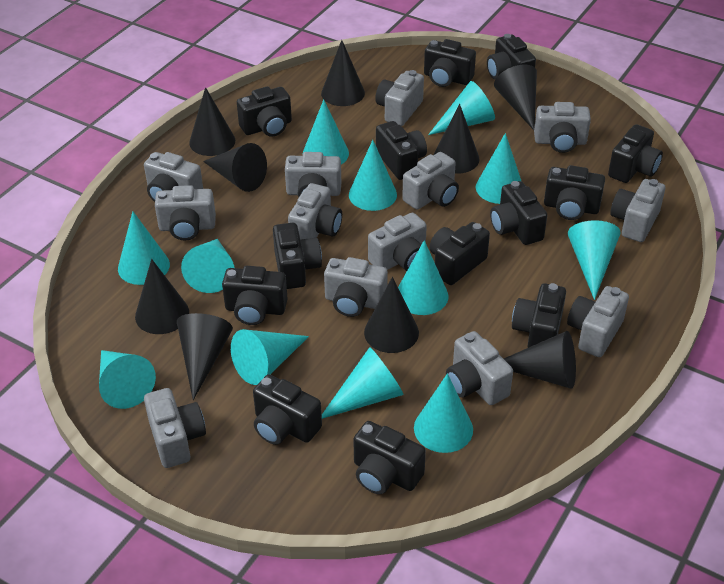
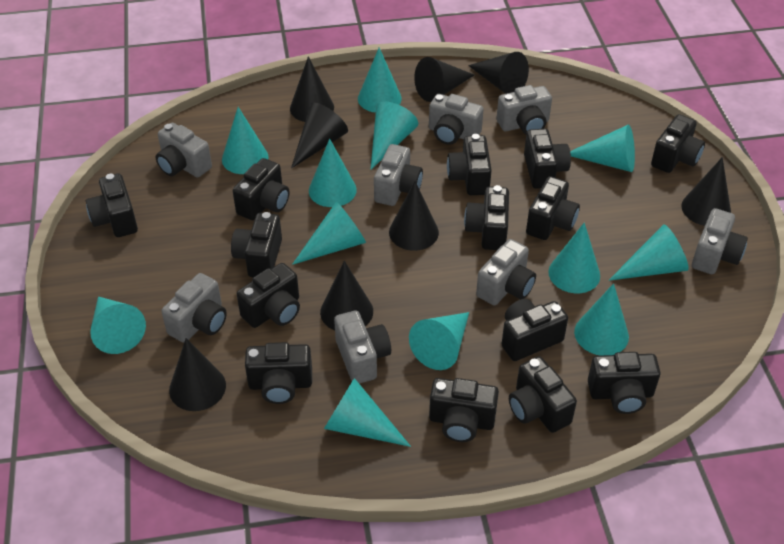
black camera: [222,266,288,325] [237,86,292,137] [253,374,322,445] [273,223,322,289] [353,421,426,494] [376,121,427,180] [424,39,476,87] [430,222,490,285] [487,34,536,79] [490,181,547,245] [512,283,566,348] [544,165,605,220] [608,124,663,183] = 13 -> [86,174,138,237] [231,212,282,277] [233,158,289,220] [237,263,300,328] [245,342,312,404] [429,378,499,442] [447,134,492,195] [464,185,509,250] [502,299,568,361] [509,356,577,433] [524,129,571,189] [526,176,580,240] [588,352,660,414] [651,114,705,173] = 14
black cone: [135,259,189,334] [177,313,233,400] [189,87,235,156] [203,143,267,192] [321,40,365,106] [364,277,419,353] [433,104,480,174] [494,65,537,130] [504,331,576,389] = 9 -> [169,338,226,411] [290,56,334,122] [291,103,348,169] [320,261,373,330] [389,181,439,251] [414,57,474,102] [468,52,529,94] [681,157,731,226] = 8
grey camera: [144,152,203,202] [144,388,206,468] [155,185,216,241] [285,152,341,197] [288,183,342,240] [324,257,388,317] [368,213,427,271] [375,70,424,126] [402,152,459,210] [446,331,513,405] [534,102,591,153] [567,286,629,357] [610,179,665,242] = 13 -> [156,123,212,178] [161,273,227,343] [334,311,391,384] [374,144,423,206] [429,94,484,145] [476,239,536,305] [496,85,552,134] [692,208,748,274] = 8

